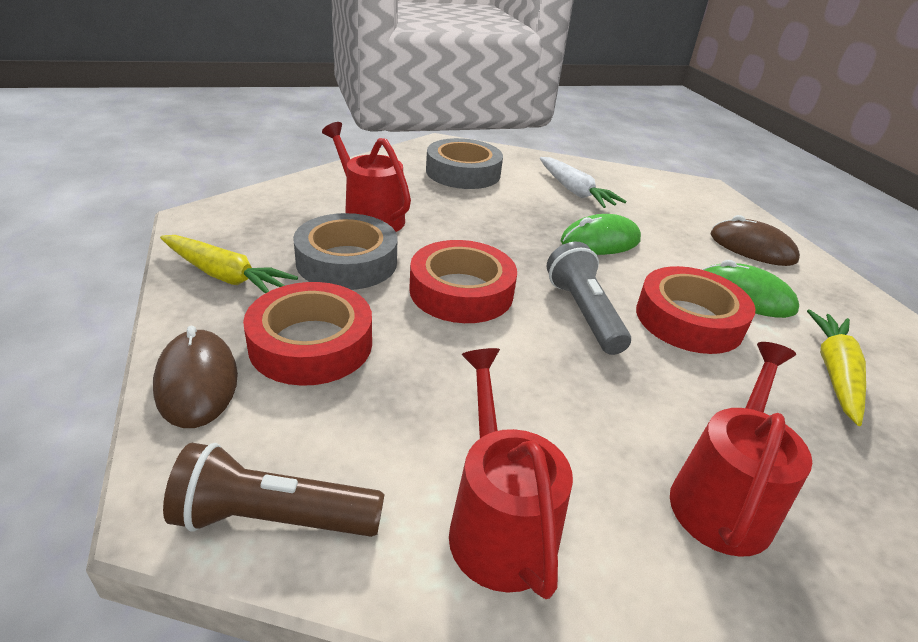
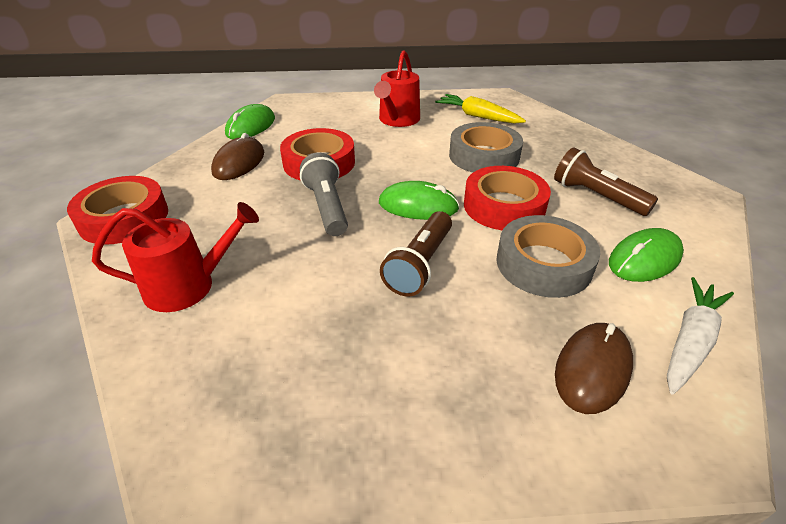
brown flashlight: [163,443,385,537] = 1 -> [380,211,452,296] [554,148,658,216] = 2
green mouse: [561,214,641,255] [702,260,799,318] = 2 -> [225,104,275,139] [379,181,460,220] [609,228,684,282] = 3
red watering can: [322,122,411,232] [449,348,573,599] [670,342,812,557] = 3 -> [92,202,259,312] [374,50,420,127] = 2
yellow carrot: [160,235,298,293] [807,309,866,426] = 2 -> [435,94,526,124] = 1

